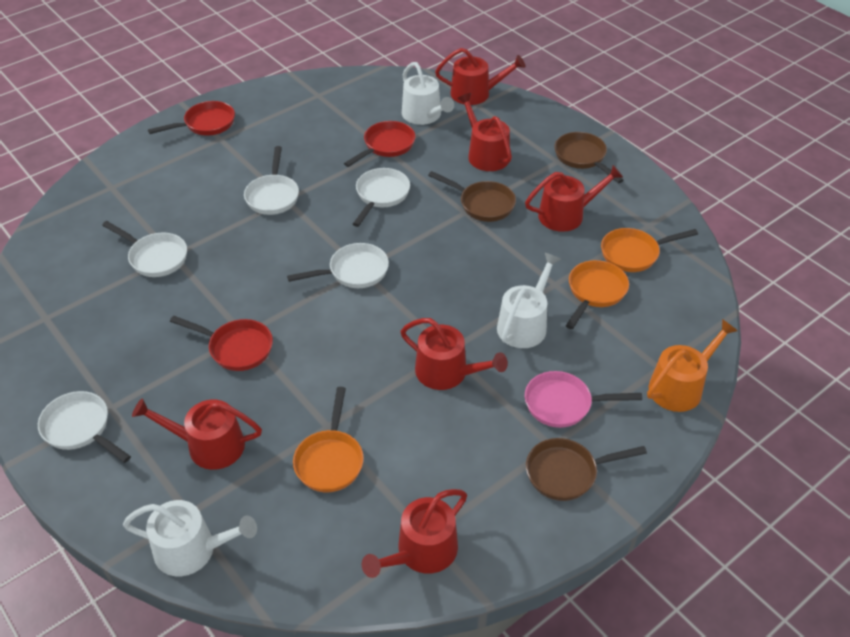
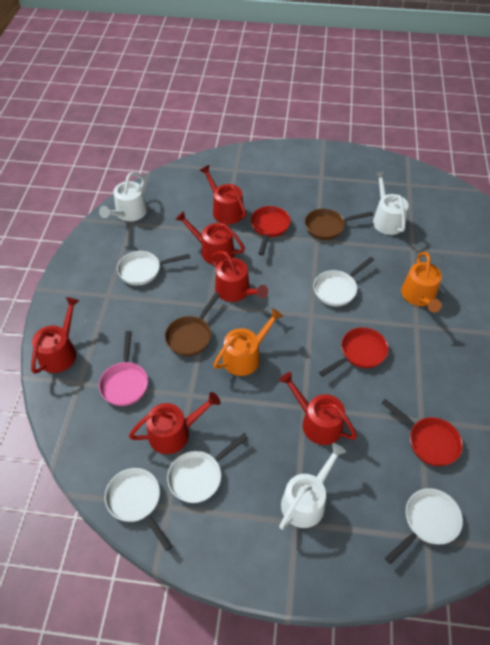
brown pan: [428,171,516,222] [526,438,647,501] [555,132,623,183] = 3 -> [165,293,220,356] [305,209,373,240] = 2
orange pan: [293,387,364,492] [566,260,629,329] [601,228,698,272] = 3 -> none = 0
orange watering can: [647,319,738,412] = 1 -> [213,308,283,376] [401,252,442,312] = 2

